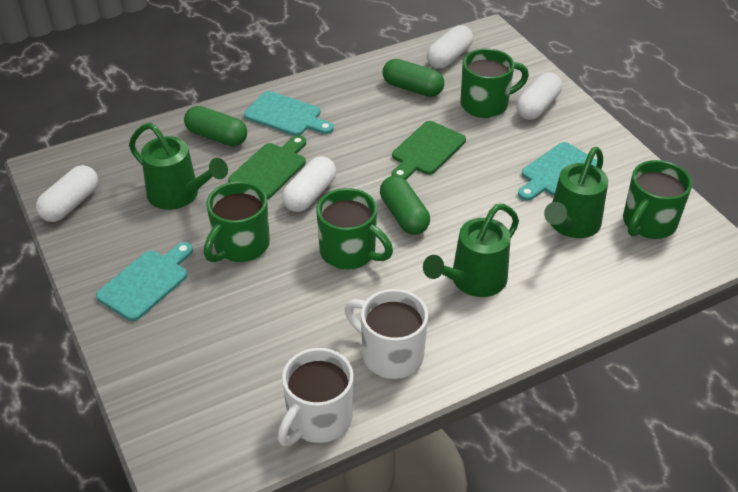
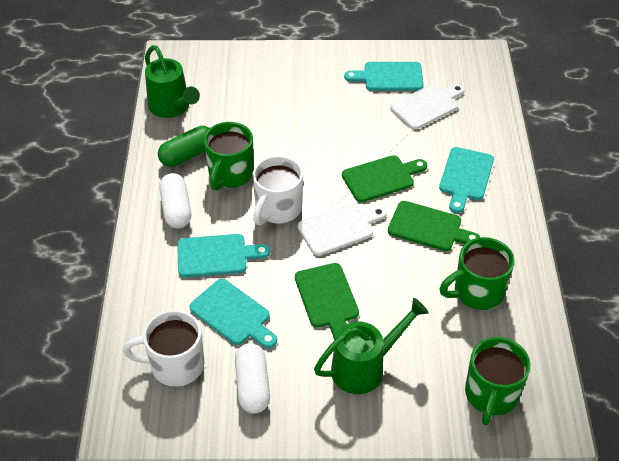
green capsule: [184,106,247,147] [380,176,430,235] [383,59,444,97] = 3 -> [158,126,210,167] = 1
green cutting board: [228,135,306,199] [392,121,466,180] = 2 -> [295,263,359,340] [342,155,427,202] [388,201,480,251] = 3
green mug: [204,181,270,263] [316,188,393,269] [460,49,529,118] [623,160,692,239] = 4 -> [204,122,254,191] [439,237,515,310] [465,337,531,425] = 3
green watering can: [129,123,228,210] [423,204,519,297] [544,147,608,238] = 3 -> [145,45,200,118] [314,298,429,394] = 2
turquoise cutting board: [96,242,193,321] [244,91,334,136] [518,142,597,201] = 3 -> [177,234,270,277] [189,279,277,348] [344,62,424,91] [439,147,494,213] = 4
white capsule: [36,165,98,222] [282,156,336,212] [427,25,473,68] [516,72,562,120] = 4 -> [159,173,191,229] [235,343,270,414] = 2
white cutting board: none = 0 -> [298,203,387,256] [390,84,465,130] = 2

